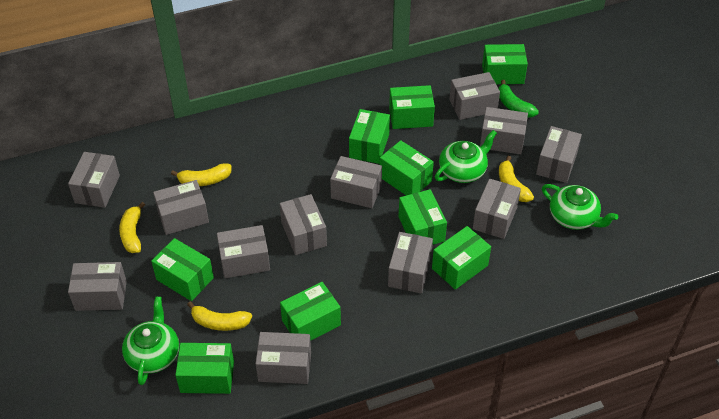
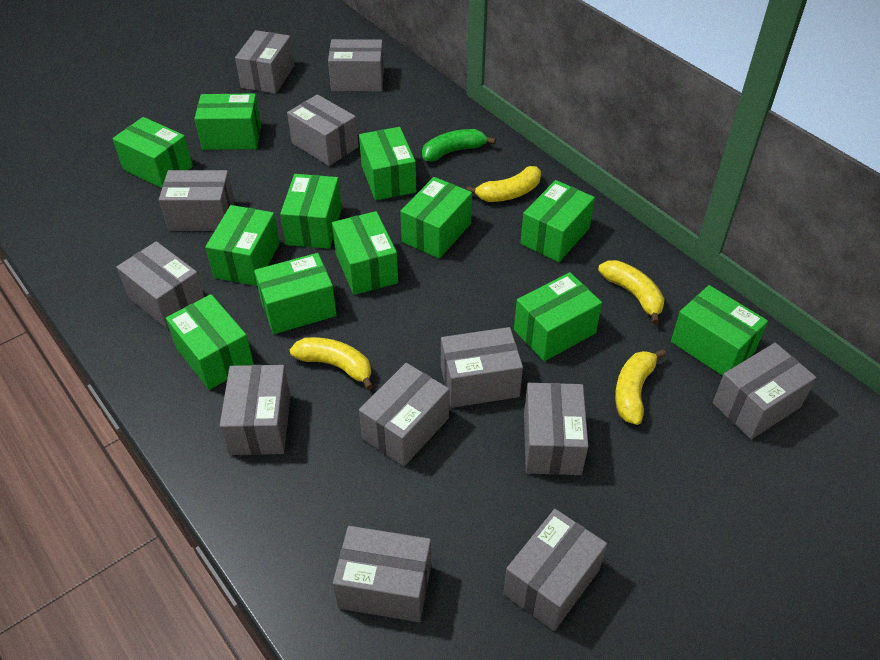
green box: [151,238,214,301] [175,343,234,394] [280,282,341,341] [349,109,390,164] [380,140,434,195] [389,85,435,129] [398,189,447,245] [432,226,491,290] [482,44,528,84] = 9 -> [113,117,193,188] [166,294,254,390] [194,93,261,150] [205,205,280,286] [254,253,337,334] [280,174,342,249] [332,211,398,295] [359,127,416,200] [400,177,472,259] [514,272,602,361] [521,180,595,262] [671,285,768,376] = 12
green teapot: [122,296,179,385] [435,130,497,183] [542,184,618,230] = 3 -> none = 0

